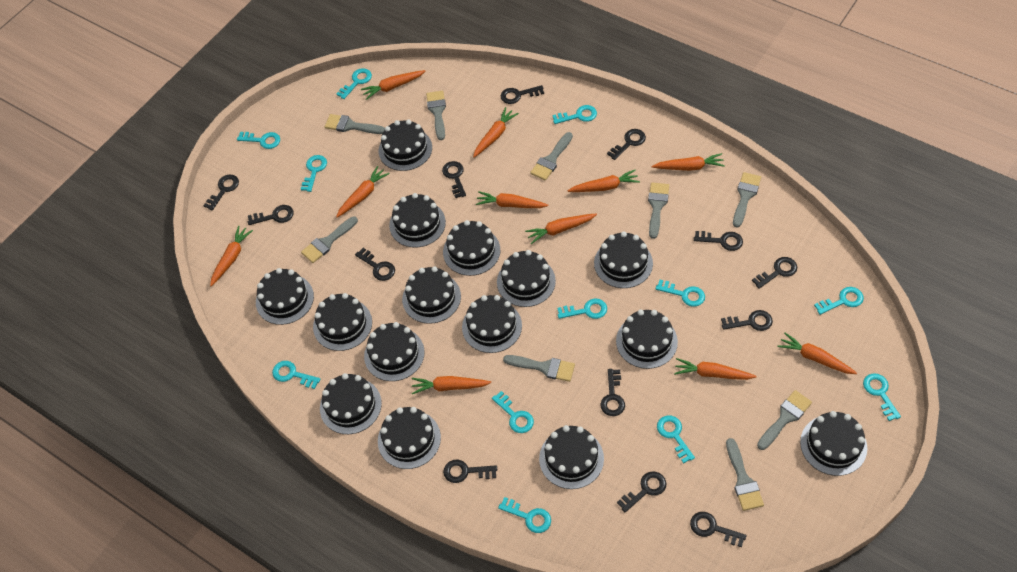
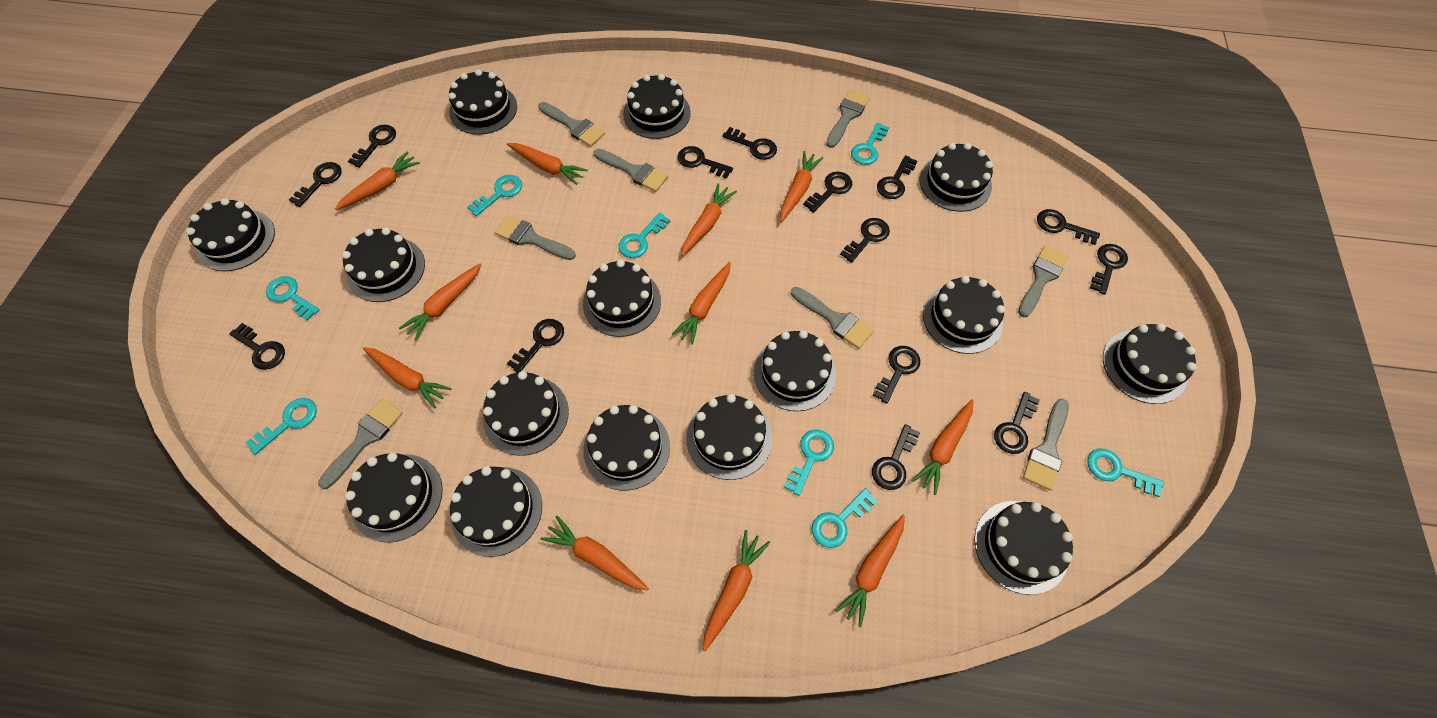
black key: [203,175,239,210] [248,205,294,225] [355,248,395,281] [442,161,466,198] [443,460,497,483] [501,85,544,104] [601,369,625,416] [607,129,646,160] [617,472,666,512] [690,512,747,547] [694,231,743,251] [721,310,773,331] [752,257,797,289] = 13 -> [229,323,285,370] [289,162,341,207] [348,125,396,168] [507,319,564,373] [677,146,733,179] [722,127,777,160] [803,171,852,213] [840,218,890,263] [872,424,920,490] [873,346,920,404] [877,155,917,199] [994,392,1040,454] [1037,209,1100,245] [1090,244,1128,295] = 14
grey brush: [301,216,358,263] [325,114,385,134] [426,91,446,140] [503,355,575,382] [530,132,573,181] [648,182,669,239] [726,438,764,511] [733,172,761,228] [757,390,812,450] = 9 -> [318,399,403,489] [494,215,576,260] [538,102,605,147] [594,149,668,192] [791,287,874,349] [826,89,870,148] [1018,245,1068,317] [1023,399,1069,490] = 8
turquoise key: [237,132,280,149] [272,361,320,389] [301,155,327,192] [337,68,372,99] [492,391,534,433] [498,497,551,533] [552,105,597,124] [557,299,607,319] [655,280,705,307] [657,415,695,463] [814,287,864,315] [863,373,901,421] = 12 -> [246,398,317,455] [266,276,320,321] [467,175,522,216] [619,213,670,258] [784,429,834,496] [812,488,878,548] [851,122,889,165] [1087,449,1164,497] = 8

